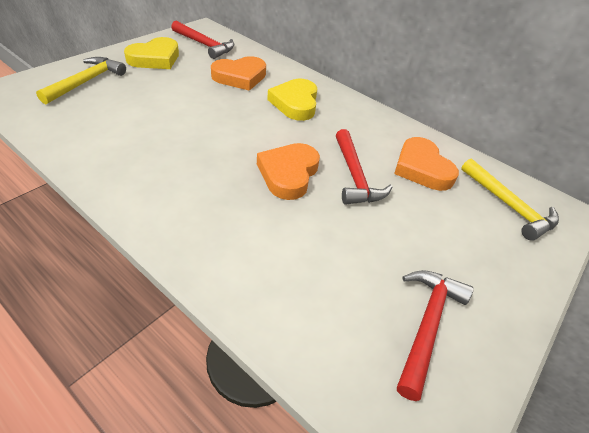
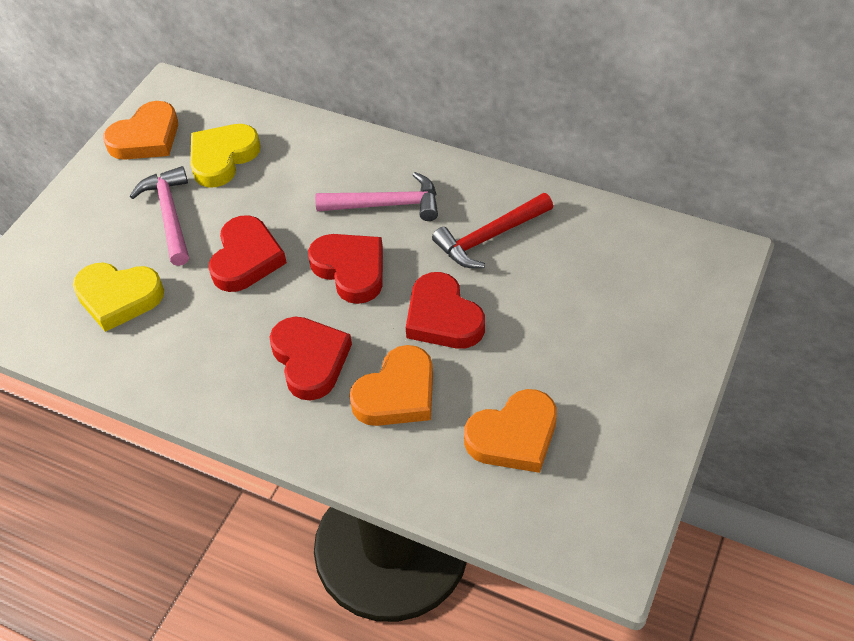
pink hammer: none = 0 -> [130,166,189,266] [315,172,438,221] = 2
red hammer: [171,21,234,59] [336,129,393,205] [397,270,474,401] = 3 -> [432,193,553,268] = 1
red heart: none = 0 -> [209,215,287,292] [270,317,352,400] [308,234,383,304] [406,272,485,349] = 4
yellow hammer: [36,57,126,104] [461,158,559,241] = 2 -> none = 0

